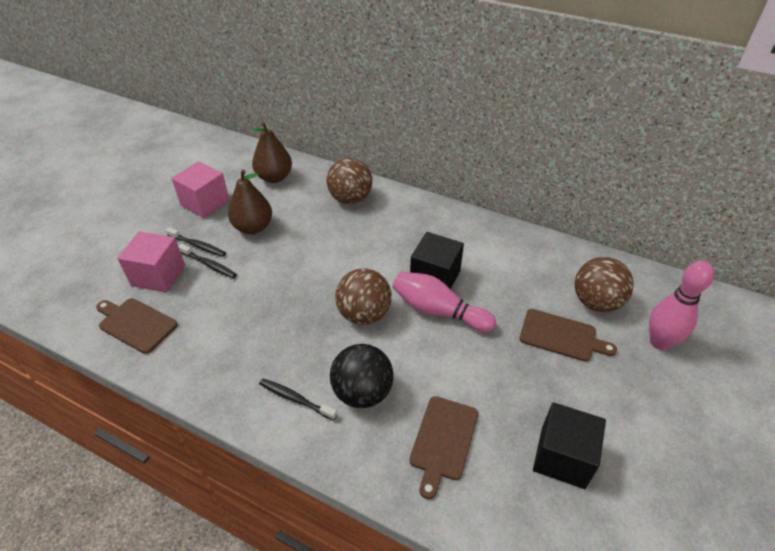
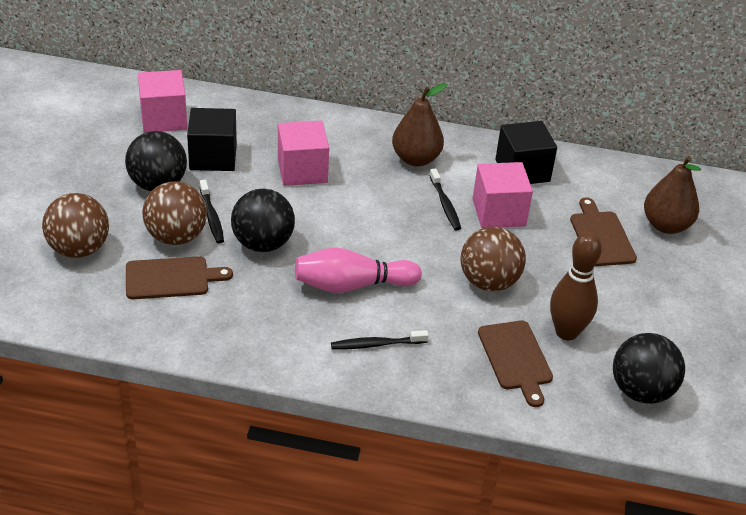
black ball: [330,344,394,408] = 1 -> [125,131,187,191] [231,189,295,252] [613,333,685,404] = 3
brown bowling pin: none = 0 -> [550,232,602,340] = 1
pink bowling pin: [393,272,496,332] [649,261,714,350] = 2 -> [295,247,422,293] = 1
pink cube: [117,231,185,293] [172,161,230,218] = 2 -> [138,70,187,133] [278,120,329,186] [473,162,533,228] = 3

